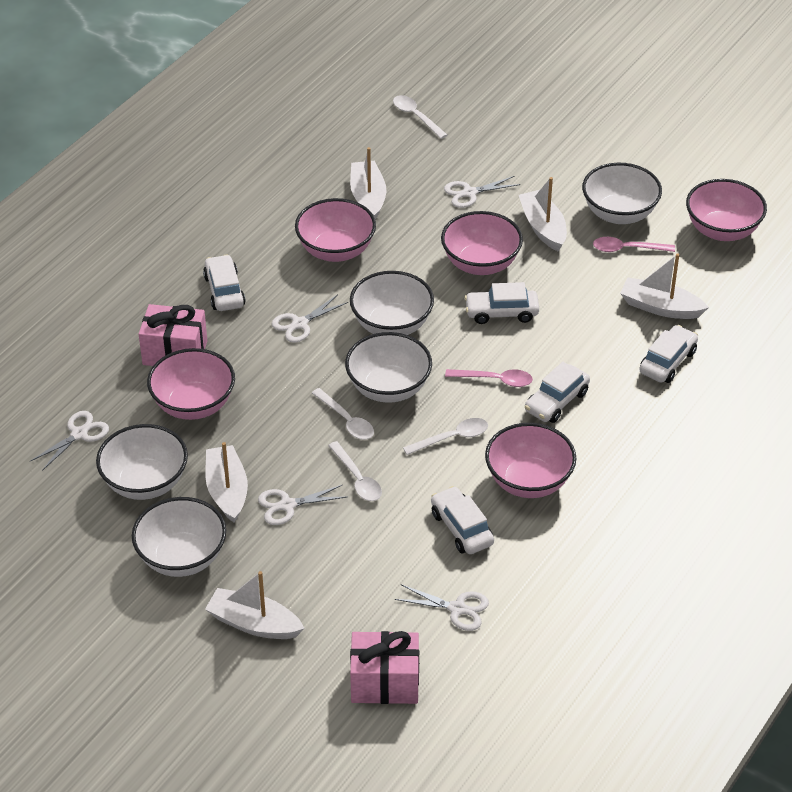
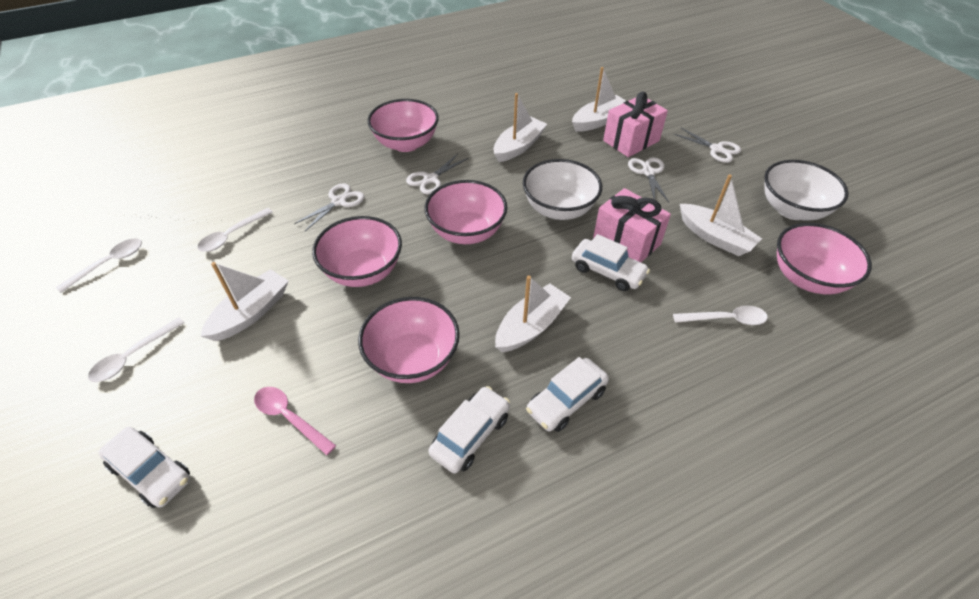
pink spoon: [445,369,533,387] [593,237,675,252] = 2 -> [254,387,336,455] = 1
white bowl: [96,424,188,500] [132,497,226,577] [345,332,432,403] [350,271,434,335] [582,163,662,224] = 5 -> [523,159,602,220] [764,160,849,221] = 2
white car: [203,255,246,311] [431,486,494,554] [465,282,539,324] [525,362,590,423] [639,325,698,383] = 5 -> [99,427,190,508] [428,386,510,473] [526,357,609,432] [572,234,650,291] = 4
white scissors: [30,411,109,471] [258,485,346,525] [272,295,348,342] [395,584,489,631] [444,176,520,208] = 5 -> [294,183,364,231] [406,154,468,194] [628,157,669,202] [674,127,741,163] = 4

